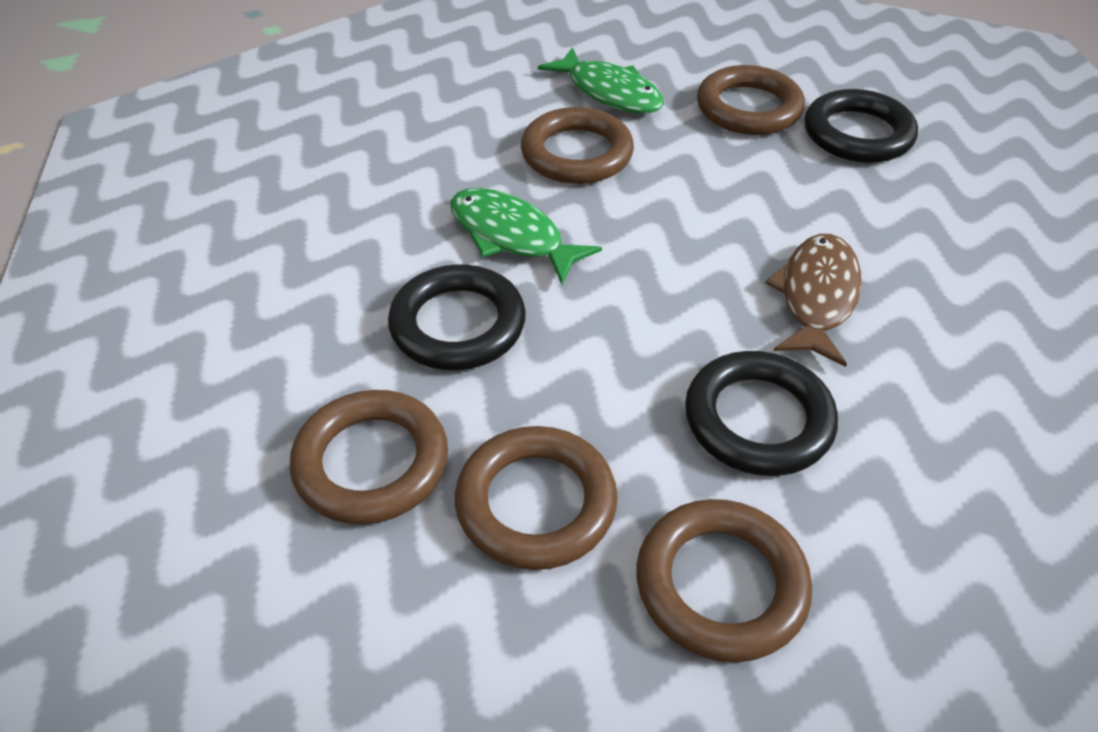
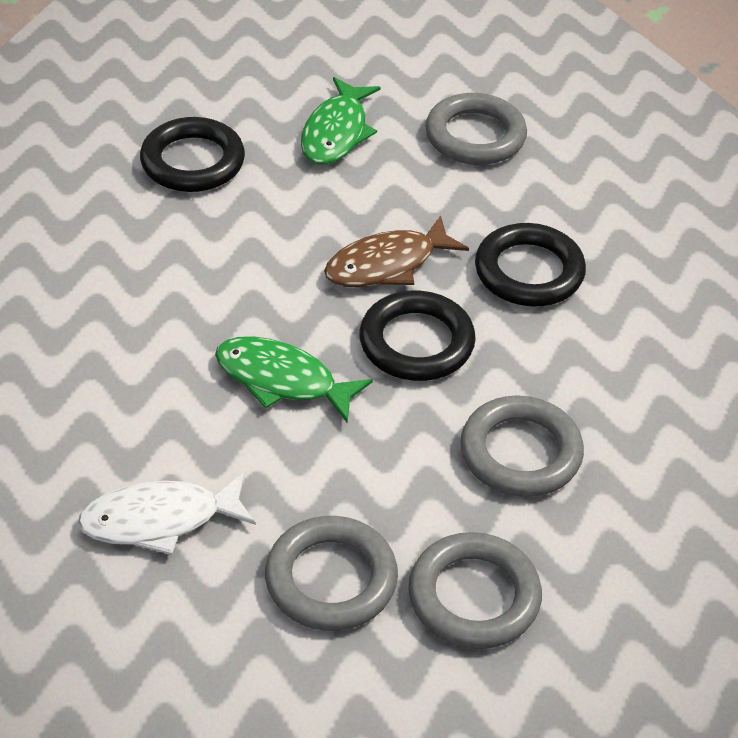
brown ring: [290,390,448,524] [455,426,618,570] [521,107,634,184] [636,499,812,662] [697,65,805,135] = 5 -> none = 0
grey ring: none = 0 -> [265,516,398,631] [408,532,542,649] [425,93,527,165] [460,395,584,497] = 4
white fish: none = 0 -> [78,472,256,555] = 1

